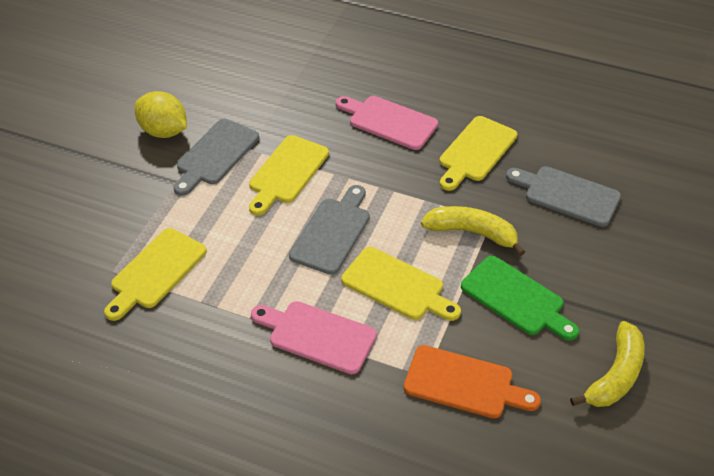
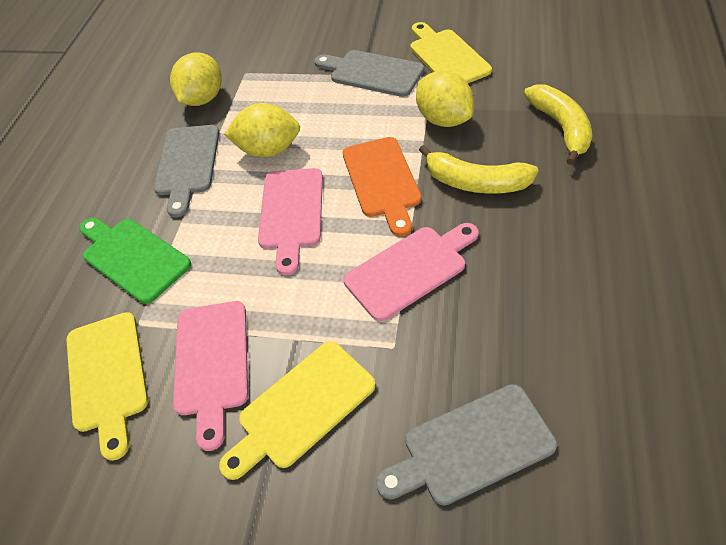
pink cutting board: [251,301,377,374] [336,96,438,150] = 2 -> [173,301,248,451] [258,168,323,275] [343,223,479,321] = 3
yellow cutting board: [104,228,207,321] [249,135,329,216] [341,247,461,321] [439,116,517,191] = 4 -> [66,312,148,461] [219,341,376,480] [410,22,492,83] = 3
yellow lemon: [135,91,187,138] = 1 -> [170,52,221,106] [224,103,300,157] [416,71,474,127] = 3

